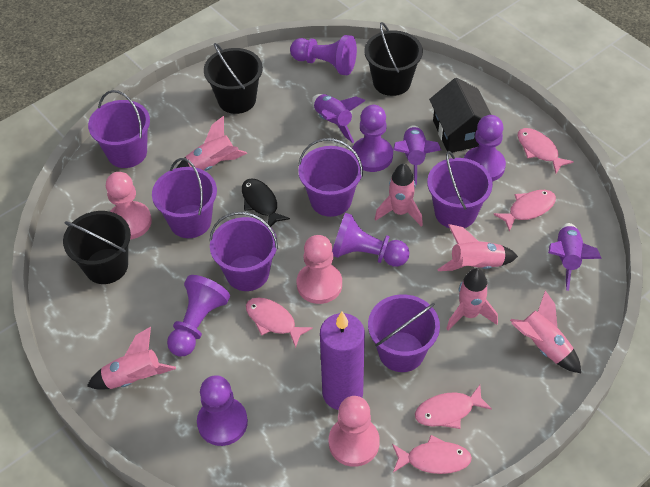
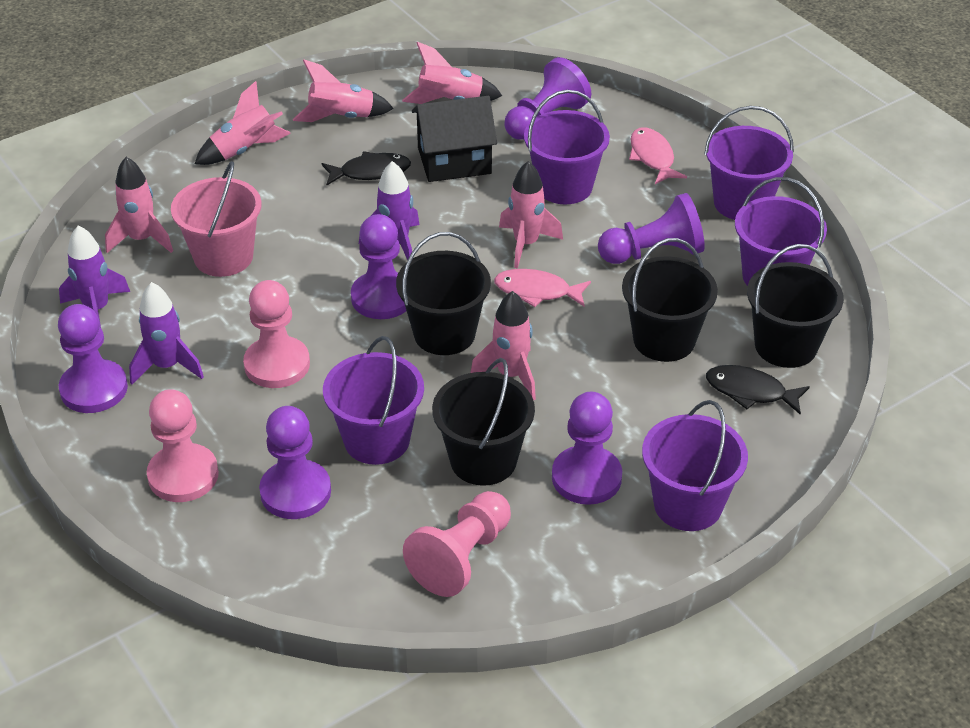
black bucket: [63,211,131,284] [204,43,263,114] [364,22,423,96] = 3 -> [396,232,491,355] [432,358,535,486] [622,238,718,362] [747,244,844,368] = 4
black fish: [242,178,290,227] = 1 -> [322,151,411,186] [706,365,810,415] = 2
pink bucket: none = 0 -> [171,161,262,277] = 1
pink fish: [246,298,313,348] [392,435,472,474] [415,385,492,429] [493,190,556,232] [517,128,574,173] = 5 -> [494,269,591,307] [629,127,687,184] = 2
purple bucket: [88,90,150,168] [152,158,217,238] [209,212,278,291] [298,138,363,217] [368,294,440,372] [427,151,493,228] = 6 -> [323,336,424,465] [524,90,610,204] [642,400,748,531] [704,106,794,220] [735,177,827,286] = 5
purple candle: [320,312,365,410] = 1 -> none = 0

